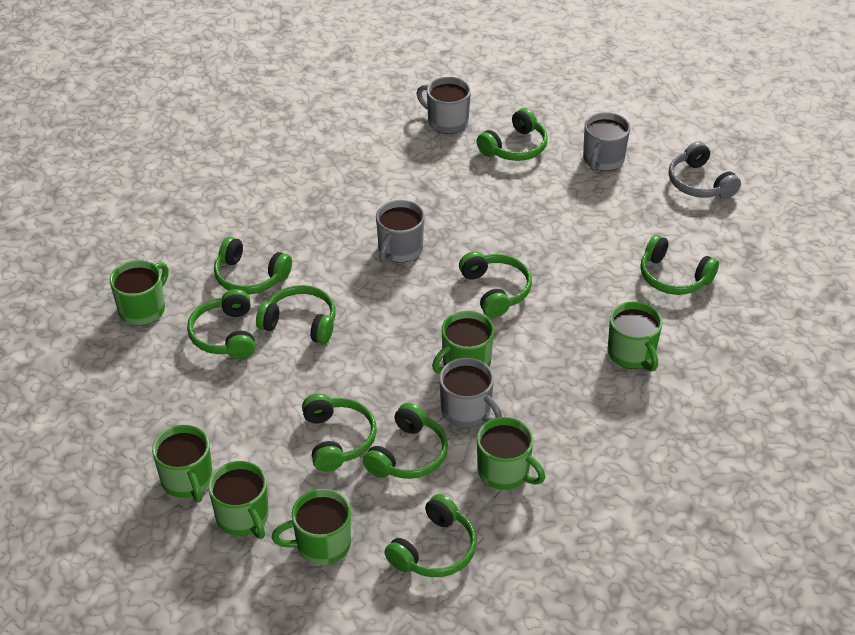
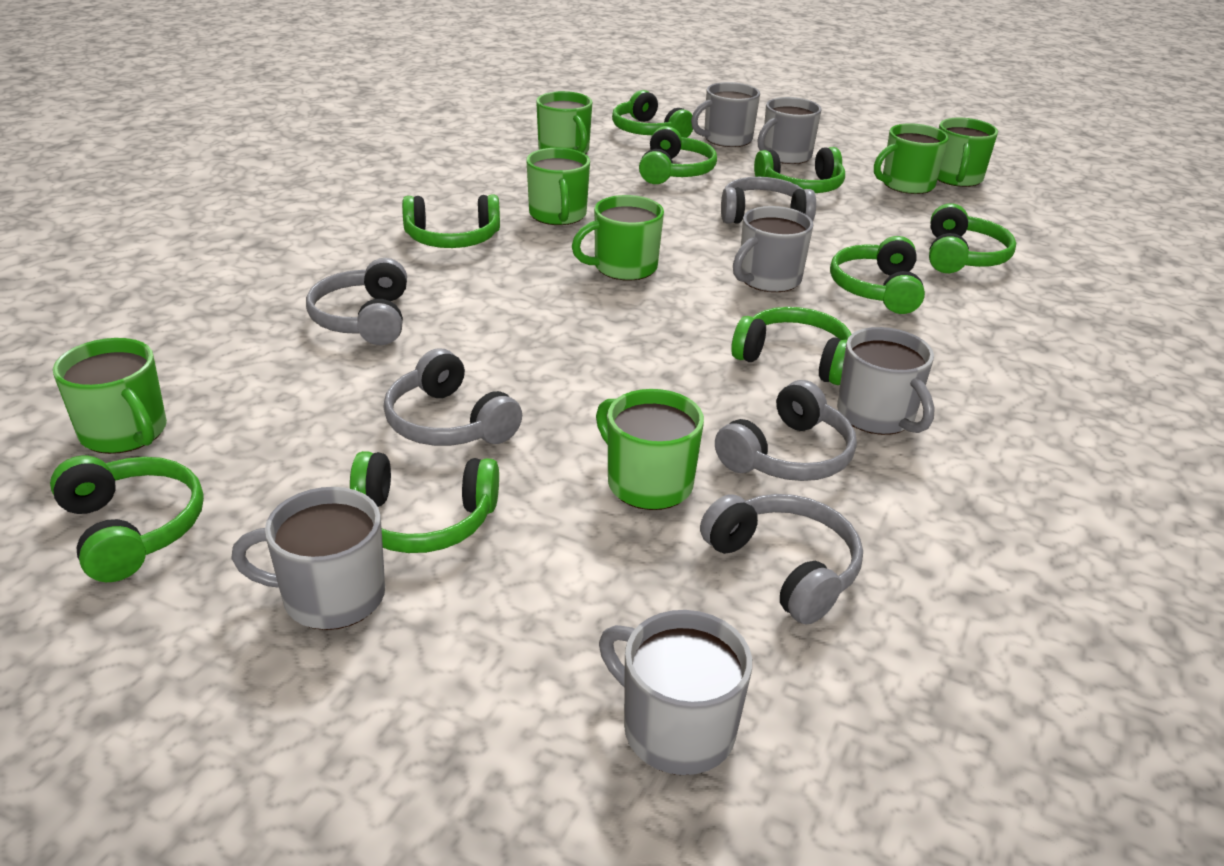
grey headphones: [669,141,741,199] = 1 -> [306,258,407,345] [383,348,522,446] [700,494,863,625] [715,380,857,481] [721,177,816,224] = 5
grey mug: [376,200,425,263] [417,77,471,134] [439,358,502,428] [583,112,630,171] = 4 -> [231,487,385,630] [599,610,752,775] [691,82,760,147] [733,206,814,292] [758,97,822,164] [837,327,935,435] = 6

